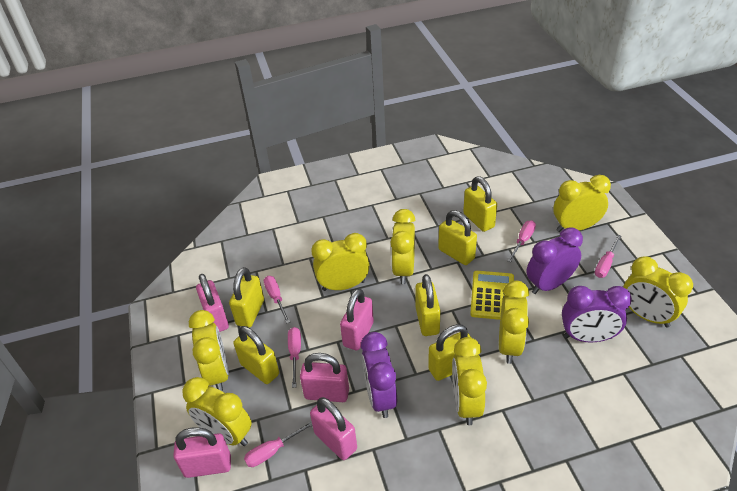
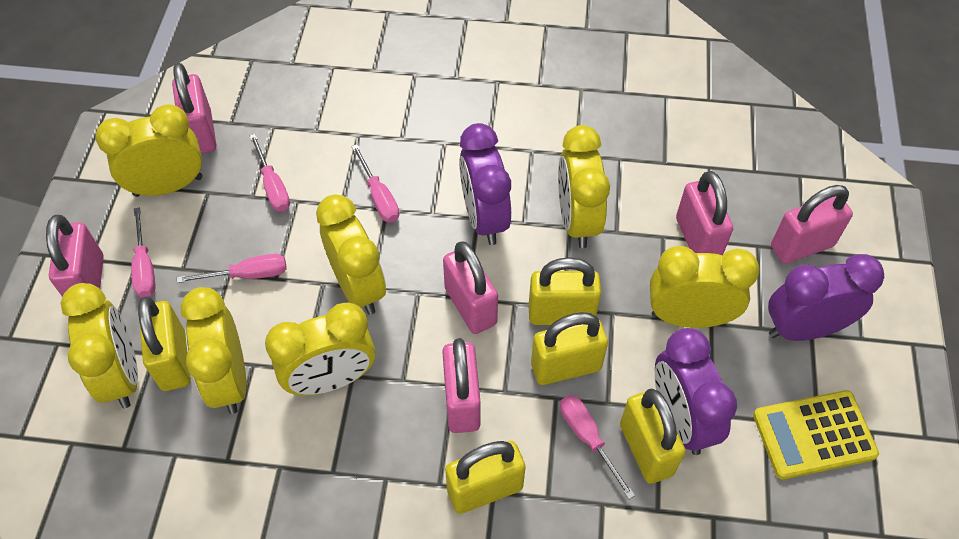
pink padlock: [173,427,231,478] [196,274,229,332] [300,353,349,402] [310,397,357,460] [340,288,374,350] = 5 -> [46,215,104,296] [172,63,217,154] [442,338,481,433] [443,241,498,334] [676,171,733,255] [771,185,853,264] = 6
yellow clock: [182,377,252,446] [189,310,229,391] [311,233,370,291] [390,209,416,284] [452,337,487,425] [499,280,529,364] [553,175,611,232] [623,256,693,328] = 8 -> [61,283,138,408] [95,104,203,197] [181,287,247,414] [265,303,375,396] [316,194,386,315] [558,125,610,248] [650,246,760,328] = 7
yellow padlock: [229,267,264,328] [234,326,279,384] [415,274,441,336] [428,324,471,381] [438,210,477,265] [463,176,497,232] = 6 -> [138,296,191,391] [445,441,526,514] [529,257,601,325] [531,312,608,385] [620,388,685,484] = 5

